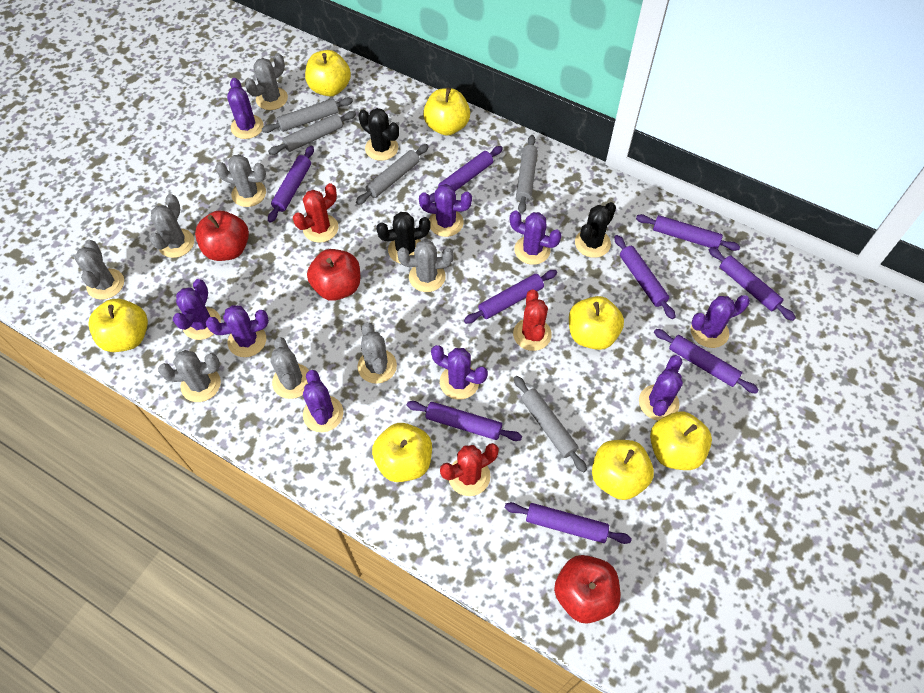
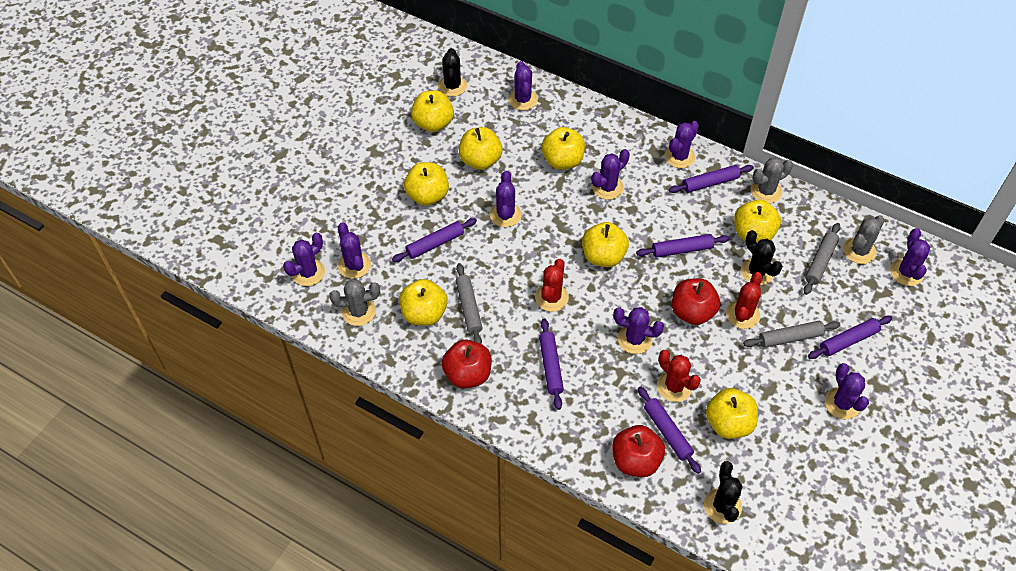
grey cactus: [75,240,124,300] [149,194,194,258] [158,350,221,402] [215,154,266,207] [245,53,288,110] [270,337,309,399] [358,322,397,384] [397,239,454,292] = 8 -> [329,279,380,326] [751,157,793,203] [843,215,885,264] = 3
grey rolling pin: [262,98,353,133] [268,111,356,155] [356,144,429,205] [514,376,587,473] [516,135,538,214] = 5 -> [456,263,483,344] [743,321,840,348] [804,223,840,295] = 3
purple rolling pin: [268,146,314,223] [407,401,522,441] [430,146,503,202] [464,270,557,324] [505,502,632,544] [614,235,676,319] [636,214,740,251] [654,329,759,394] [709,247,796,321] = 9 -> [392,218,477,262] [539,319,564,410] [636,234,730,258] [638,386,701,474] [669,165,754,193] [808,316,892,359] = 6
yellow apple: [88,299,148,352] [305,50,351,96] [372,423,432,482] [423,88,470,136] [569,296,624,350] [592,440,654,500] [650,411,712,470] = 7 -> [399,279,448,326] [404,162,449,206] [411,90,454,132] [459,127,502,170] [541,127,585,170] [582,222,629,267] [706,388,758,439] [734,200,781,243] = 8

